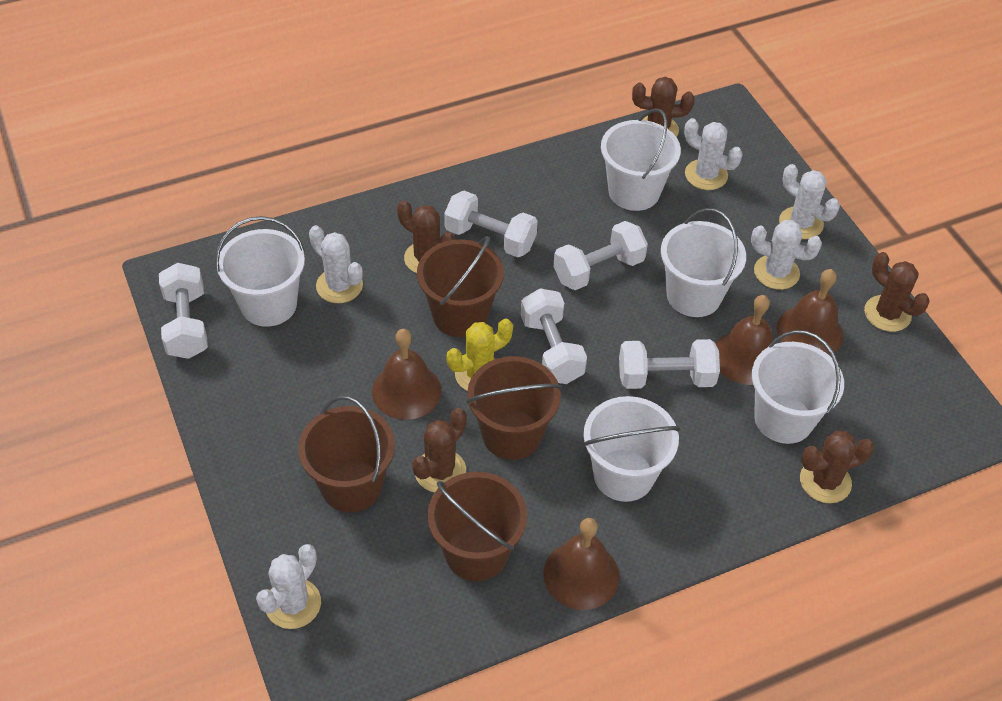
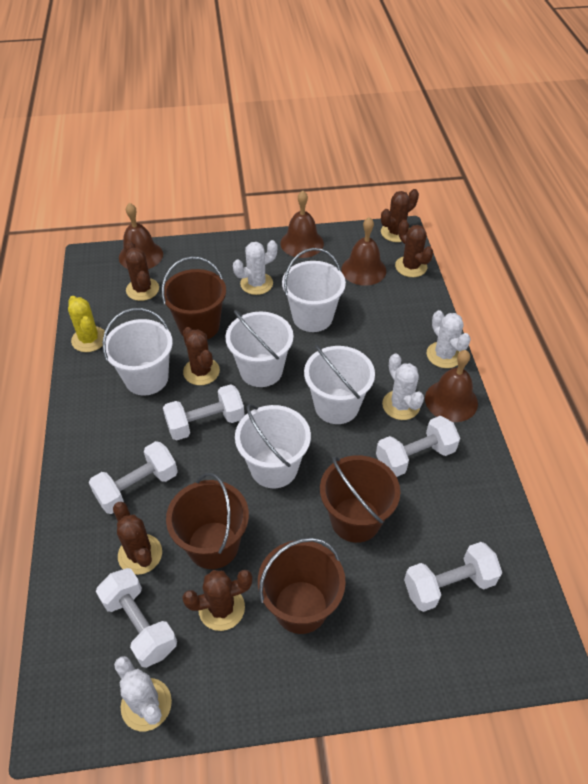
brown cactus: [397,200,455,273] [412,408,467,493] [632,77,695,137] [800,431,874,503] [864,252,930,332] = 5 -> [113,502,162,575] [125,241,159,301] [182,570,253,631] [183,327,220,385] [381,189,419,242] [395,220,433,277] = 6
white cactus: [256,544,321,629] [309,225,363,303] [684,118,743,190] [751,220,822,290] [779,164,840,239] = 5 -> [114,656,172,731] [233,240,277,295] [382,354,424,420] [427,310,471,368] = 4

